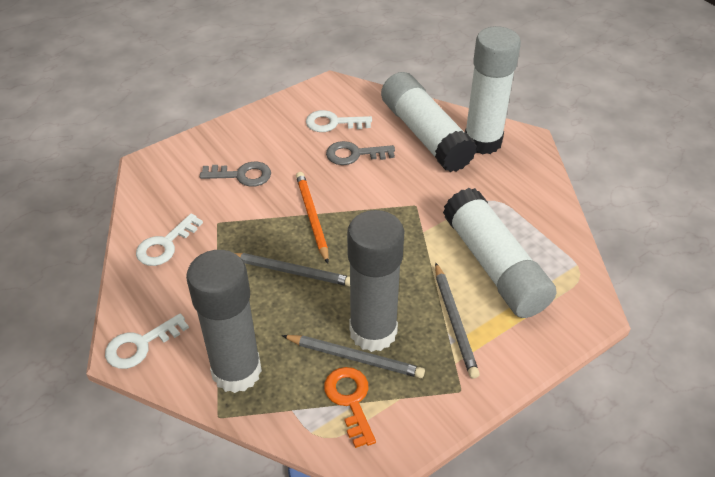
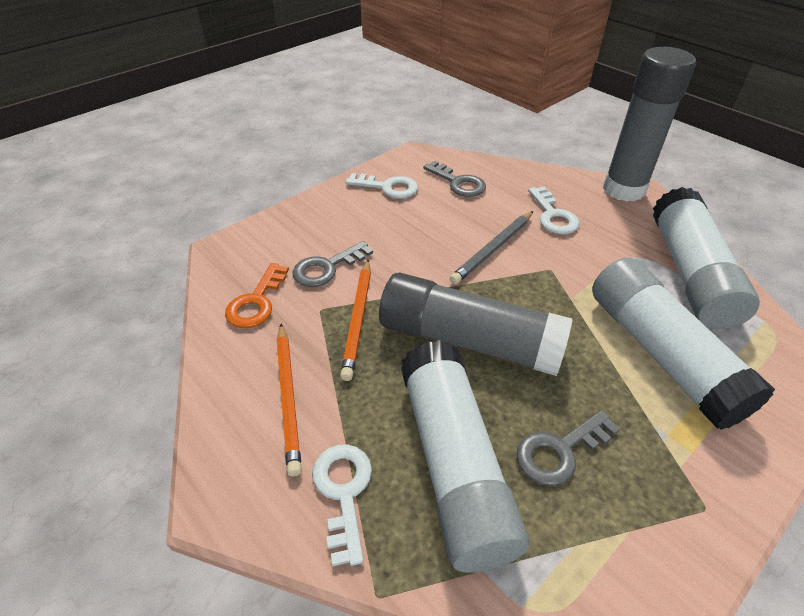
grey key: [200,162,271,187] [326,141,395,165] = 2 -> [293,241,373,287] [423,161,486,197] [516,410,620,486] = 3
grey pencil: [235,253,350,286] [282,335,425,378] [435,263,480,379] = 3 -> [450,211,533,284] = 1
orange pencil: [296,172,329,264] = 1 -> [277,324,302,476] [340,260,371,381] = 2

